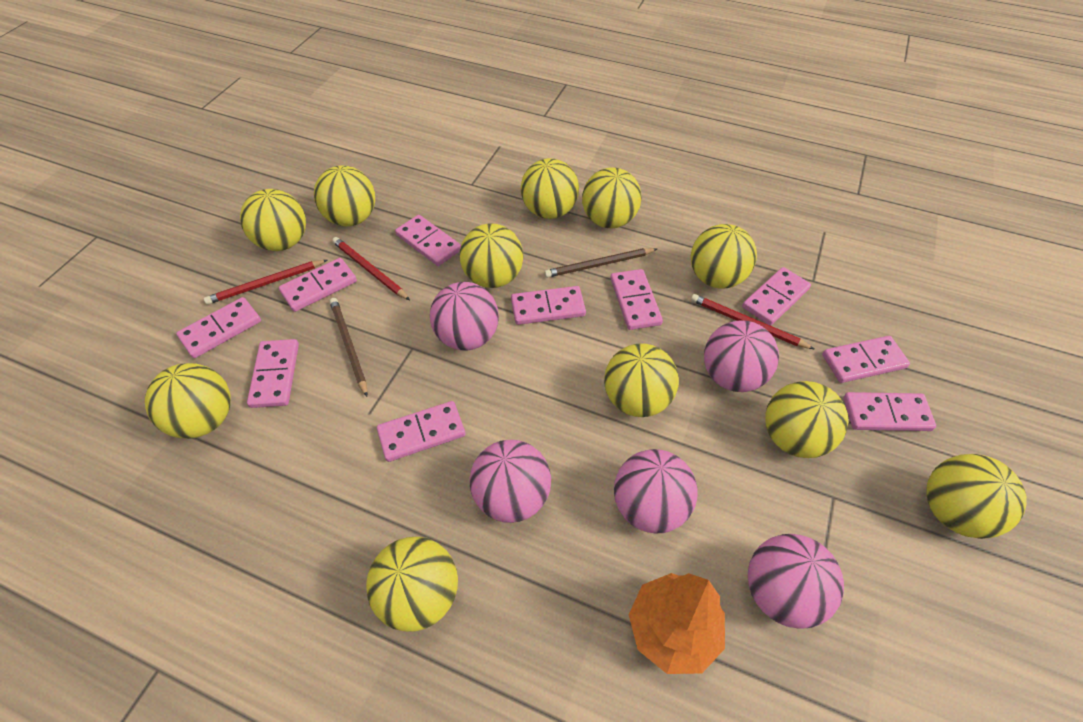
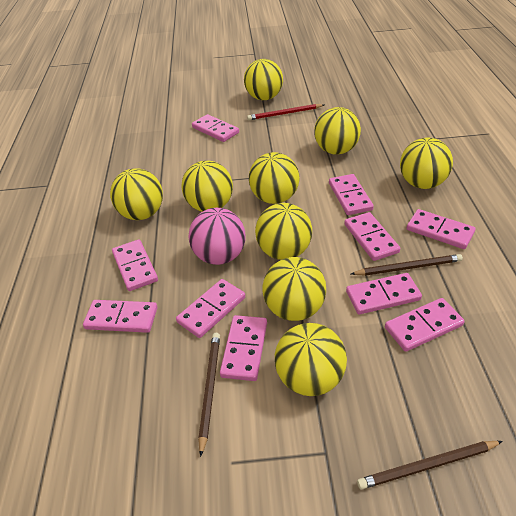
brown pencil: [330,298,367,397] [544,248,657,278] = 2 -> [198,333,220,457] [351,254,463,276] [357,441,503,490] = 3
orange tree: [629,573,725,674] = 1 -> none = 0
pink ball: [430,282,499,351] [469,440,551,523] [614,449,698,534] [704,320,779,392] [748,534,844,629] = 5 -> [188,208,246,265] = 1
red pencil: [204,260,327,304] [332,237,410,300] [691,294,814,349] = 3 -> [247,104,324,120] = 1
yellow ball: [145,363,231,439] [240,189,306,251] [314,165,375,226] [366,537,458,632] [460,223,523,288] [521,158,579,219] [582,167,642,228] [604,343,679,417] [691,224,757,289] [765,381,848,458] [926,454,1027,539] = 11 -> [110,168,163,220] [181,161,233,212] [244,59,283,100] [249,152,299,204] [255,203,312,260] [262,257,326,321] [275,323,347,396] [314,107,361,155] [400,138,453,189] = 9

